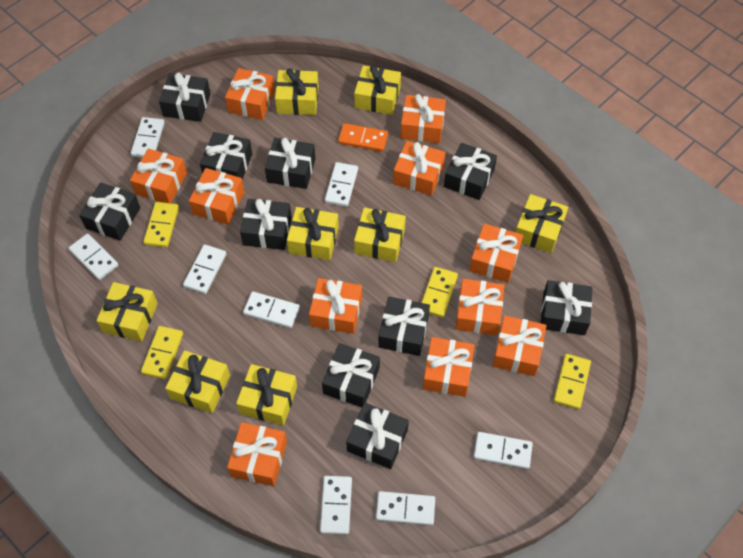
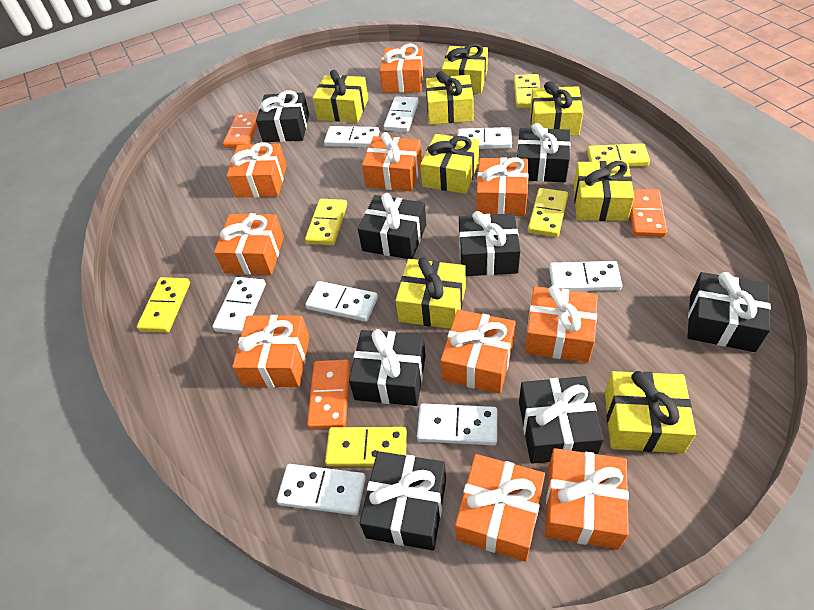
black gift: [79,182,140,241] [159,72,211,122] [200,132,252,179] [240,199,291,250] [265,138,316,189] [322,343,380,407] [346,403,409,469] [378,297,430,356] [444,143,497,200] [541,280,593,335] = 10 -> [256,91,309,142] [349,329,426,406] [358,193,426,259] [360,451,446,551] [459,211,520,276] [517,123,570,182] [519,376,604,464] [687,272,771,352] = 8
orange domino: [338,123,388,152] = 1 -> [223,113,258,148] [307,360,350,429] [630,189,667,237] = 3
orange gift: [130,149,187,203] [189,168,244,225] [225,68,275,120] [227,422,287,486] [309,278,362,334] [393,141,446,196] [400,94,446,143] [423,337,474,397] [455,279,505,336] [469,223,523,283] [493,315,546,376] = 11 -> [214,213,284,275] [226,142,287,198] [232,315,310,388] [362,132,422,192] [380,44,424,93] [441,310,516,394] [455,454,545,562] [476,157,528,216] [525,285,598,363] [545,448,629,549] = 10
yellow domino: [141,326,183,379] [143,202,179,248] [421,267,458,318] [554,354,591,409] = 4 -> [137,277,190,332] [305,199,347,245] [325,427,407,467] [514,74,540,108] [528,188,568,237] [587,143,650,167] = 6

